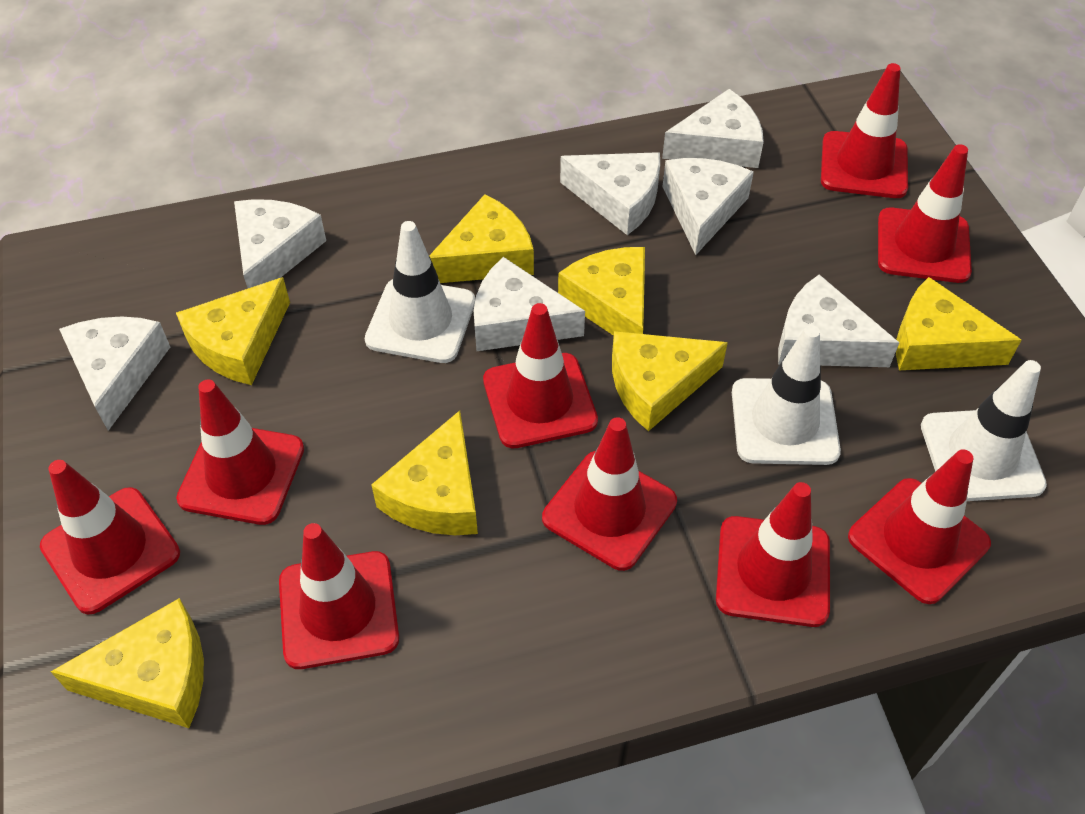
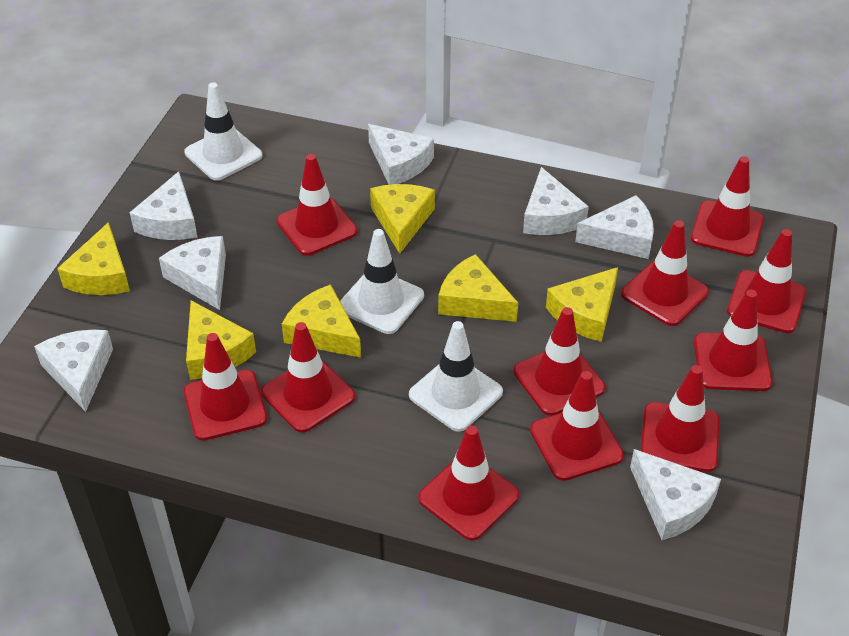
red traffic cone: [40,460,180,614] [176,379,304,525] [279,523,399,669] [483,303,598,448] [542,417,677,571] [716,482,830,627] [821,63,908,198] [848,449,991,604] [878,144,972,283] = 9 -> [184,333,267,441] [261,322,355,433] [277,154,358,256] [418,426,519,541] [513,307,605,416] [530,371,624,481] [621,220,709,326] [641,365,719,472] [691,156,764,257] [694,290,772,391] [727,229,806,333] = 11
yellow cheese: [51,598,204,728] [176,277,290,385] [371,410,478,535] [429,194,534,283] [558,247,645,336] [612,331,728,431] [896,277,1021,370] = 7 -> [57,222,130,295] [186,300,256,380] [282,284,361,358] [370,184,435,254] [438,254,518,322] [546,267,618,342] = 6

